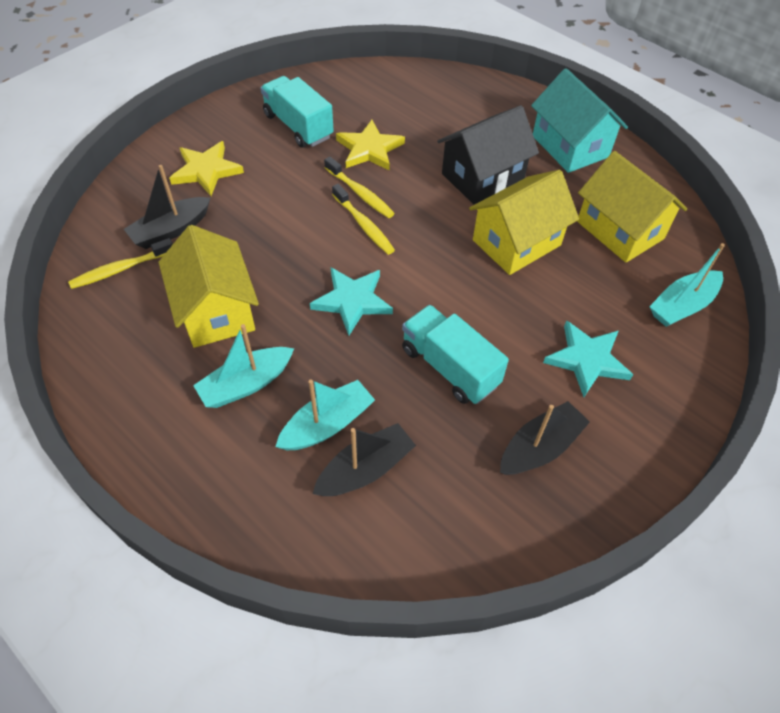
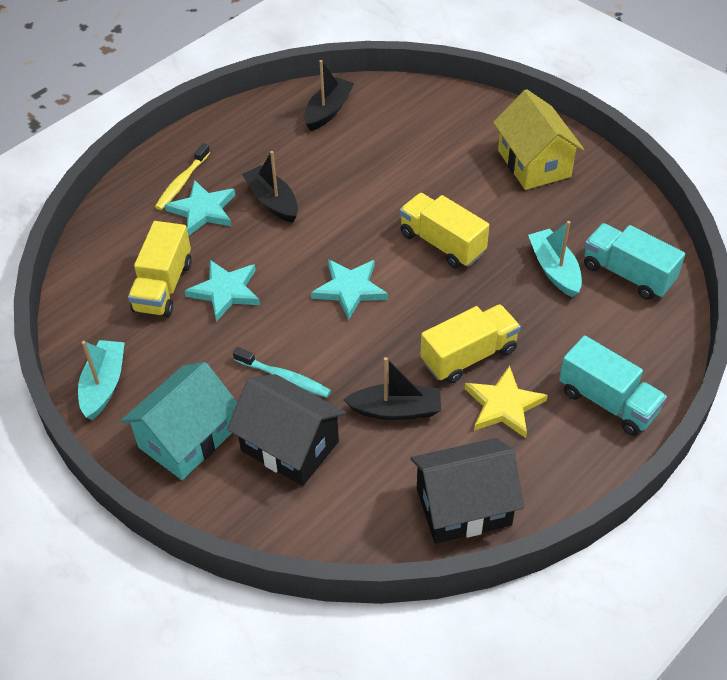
black house: [437,105,539,204] = 1 -> [227,374,346,486] [410,438,524,544] = 2
turquoise boat: [193,324,294,408] [275,379,375,450] [649,243,725,327] = 3 -> [78,340,125,420] [528,221,582,297] = 2
turquoise star: [310,267,393,335] [543,320,633,397] = 2 -> [165,180,235,236] [185,260,260,322] [311,259,388,320] = 3
turquoise toothbrush: none = 0 -> [233,347,331,398] = 1
yellow house: [159,225,259,348] [469,170,579,275] [577,151,687,263] = 3 -> [493,89,584,190] = 1
yellow star: [169,141,244,196] [336,120,405,170] = 2 -> [465,366,548,438] = 1
yellow toothbrush: [68,238,173,289] [324,157,395,218] [332,184,395,255] = 3 -> [155,143,210,210] = 1
yellow truck: none = 0 -> [128,221,192,317] [400,193,489,269] [420,304,521,384] = 3

